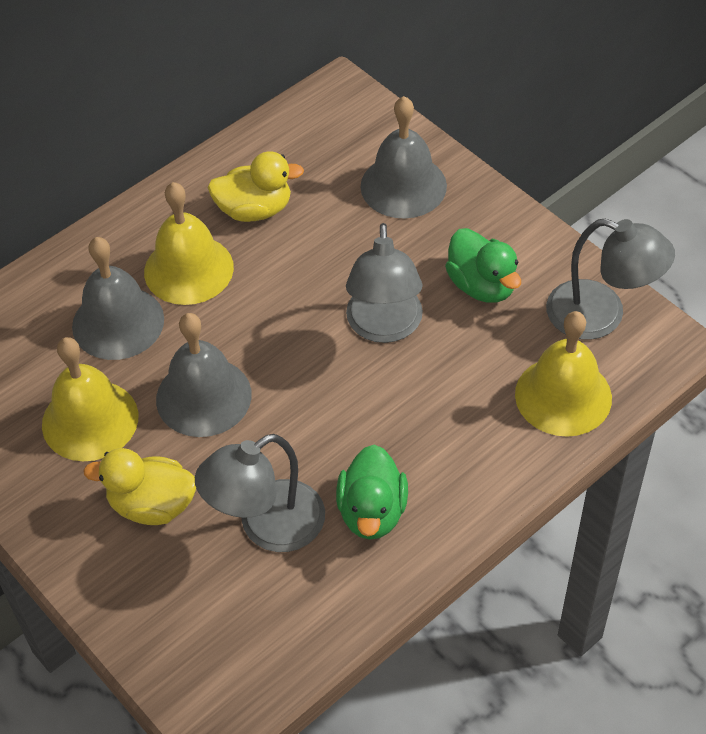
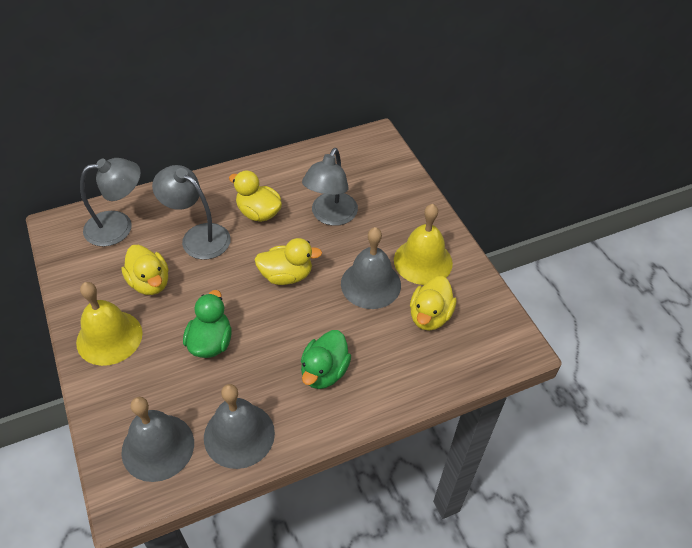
yellow bell: [42,337,138,461] [144,182,234,305] [515,311,612,437] = 3 -> [76,282,142,366] [394,204,453,285] = 2
yellow duck: [83,448,196,525] [207,151,304,222] = 2 -> [121,245,169,295] [229,171,282,222] [254,238,322,285] [410,276,457,331] = 4

